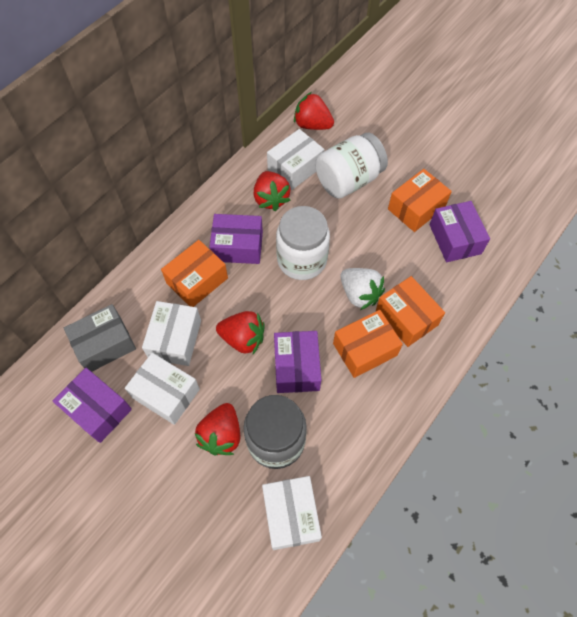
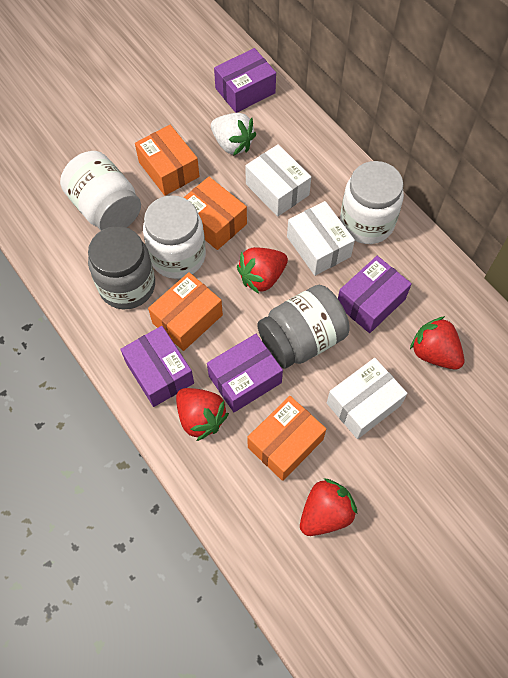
grey box: [64,304,136,372] = 1 -> none = 0
grey jar: [244,395,307,469] = 1 -> [88,226,155,309] [257,285,350,369] = 2
white box: [125,353,200,425] [142,301,201,366] [262,476,322,550] [267,129,324,190] = 4 -> [245,144,311,217] [287,201,355,276] [327,358,407,439] = 3
white jar: [276,206,330,280] [315,133,388,199] = 2 -> [60,151,141,230] [143,195,206,279] [340,161,404,244] = 3

